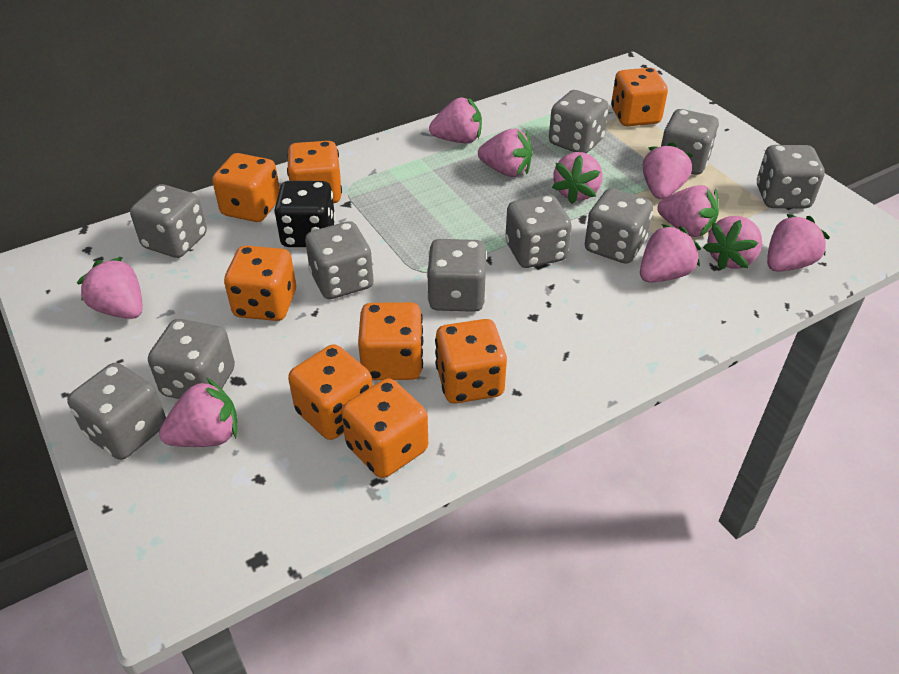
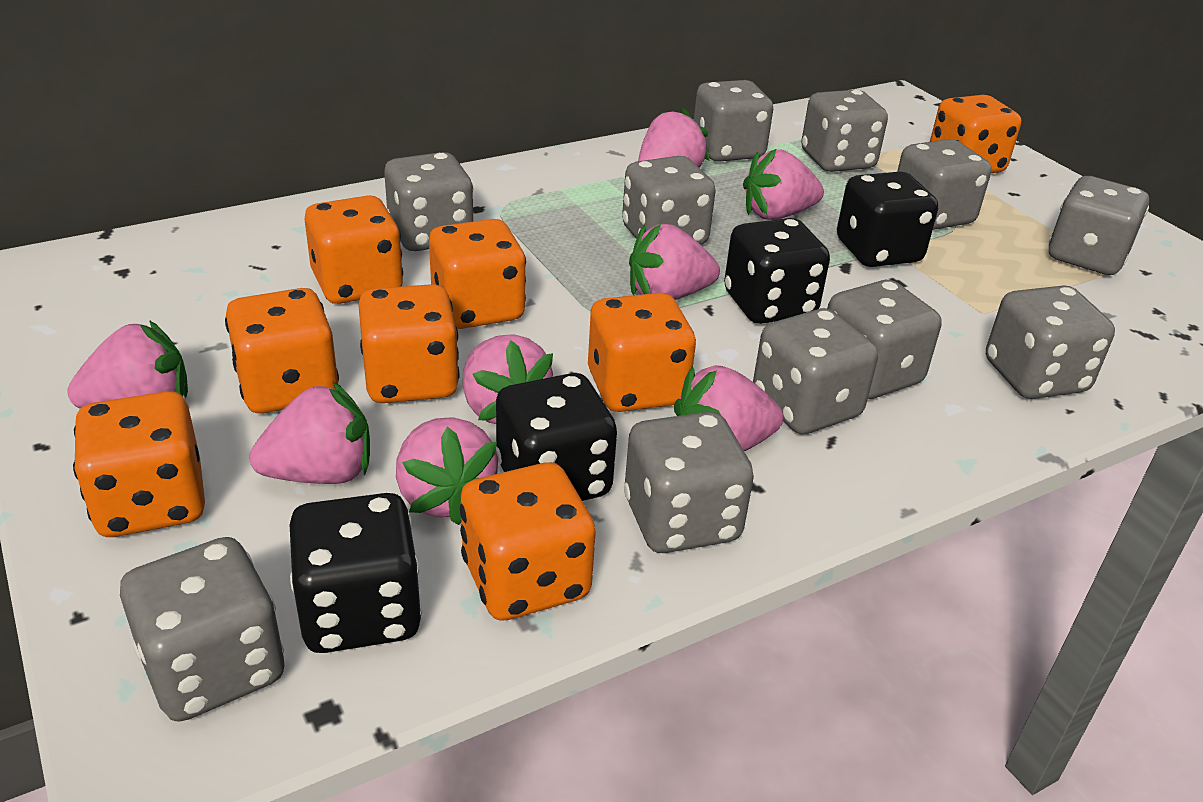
black dice: [274,181,336,247] = 1 -> [290,493,422,653] [496,373,617,501] [724,218,830,324] [837,171,938,267] = 4
grey dice: [67,363,166,460] [130,184,207,258] [148,319,235,399] [305,221,374,299] [427,239,487,312] [505,195,572,268] [549,90,609,153] [585,188,653,264] [661,109,719,175] [757,145,825,208] = 10 -> [120,537,284,722] [384,152,474,251] [622,156,716,245] [624,412,754,553] [694,80,773,162] [753,308,878,434] [801,90,888,172] [827,280,942,399] [897,139,991,230] [986,285,1115,399] [1049,176,1149,275] = 11
pink strawberry: [77,257,142,319] [159,378,237,447] [429,97,482,143] [478,129,533,177] [552,152,602,204] [640,224,701,283] [643,142,693,199] [657,185,719,237] [703,216,762,270] [767,214,830,272] = 10 -> [67,320,188,408] [249,382,370,484] [396,418,498,525] [463,334,553,424] [629,224,720,300] [638,107,710,168] [674,365,784,452] [743,149,824,220] = 8

